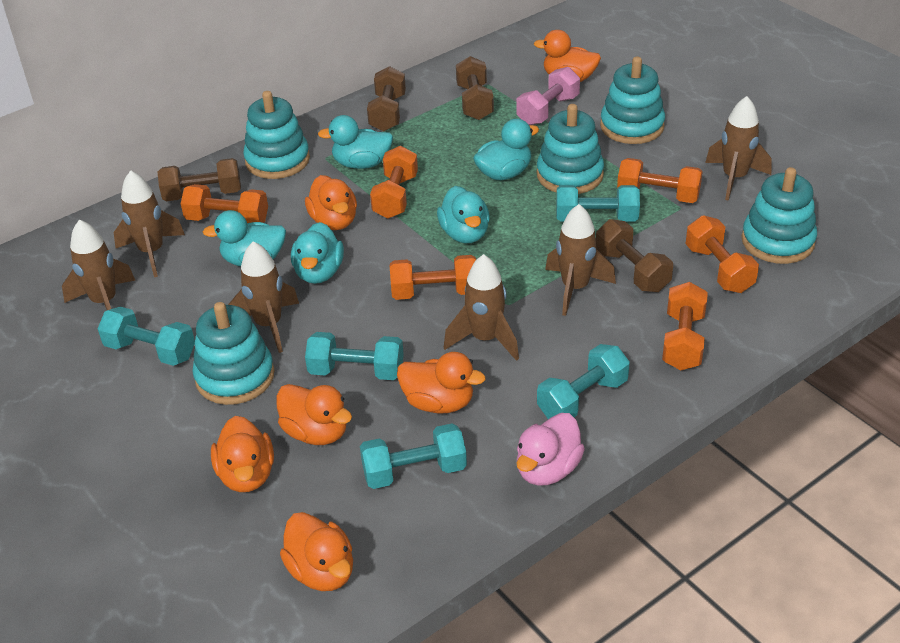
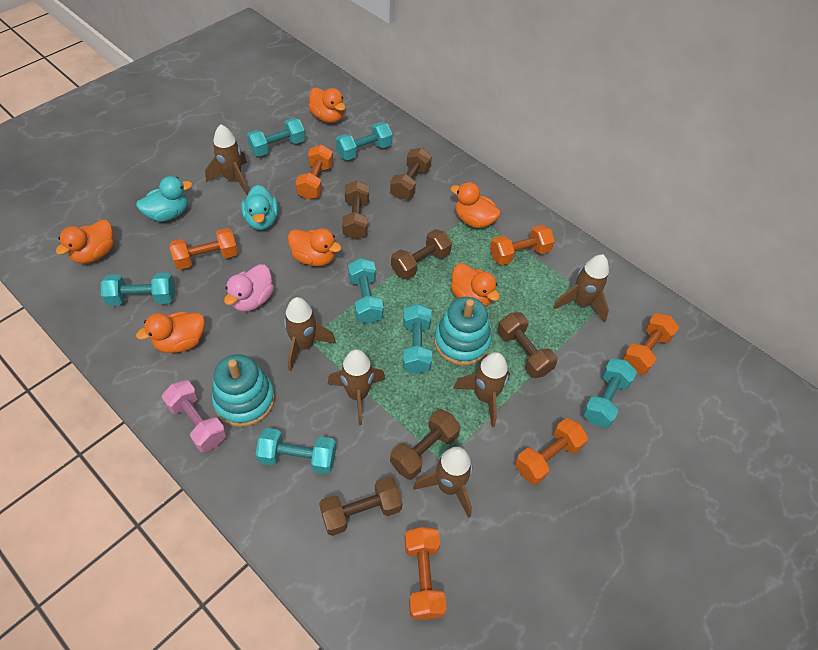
brown dumbbell: [157,158,241,201] [367,66,406,131] [456,56,494,120] [596,219,673,292] = 4 -> [319,477,403,536] [342,180,369,239] [390,148,432,200] [390,409,461,480] [391,229,452,279] [498,312,558,378] = 6
turquoise duck: [203,210,286,266] [291,222,344,284] [318,115,393,169] [437,186,490,243] [473,119,539,180] = 5 -> [136,176,192,222] [241,185,278,230] = 2
turquoise dumbbell: [98,307,195,366] [305,332,404,380] [360,424,467,489] [537,344,630,419] [556,185,640,222] = 5 -> [101,273,175,306] [247,118,305,156] [256,428,336,474] [336,122,392,160] [348,258,384,324] [403,304,432,374] [583,358,637,428] = 7
turquoise stacking toy: [192,302,275,405] [243,91,310,179] [537,104,604,194] [600,57,665,144] [741,167,817,264] = 5 -> [212,354,275,427] [434,297,491,365] = 2

